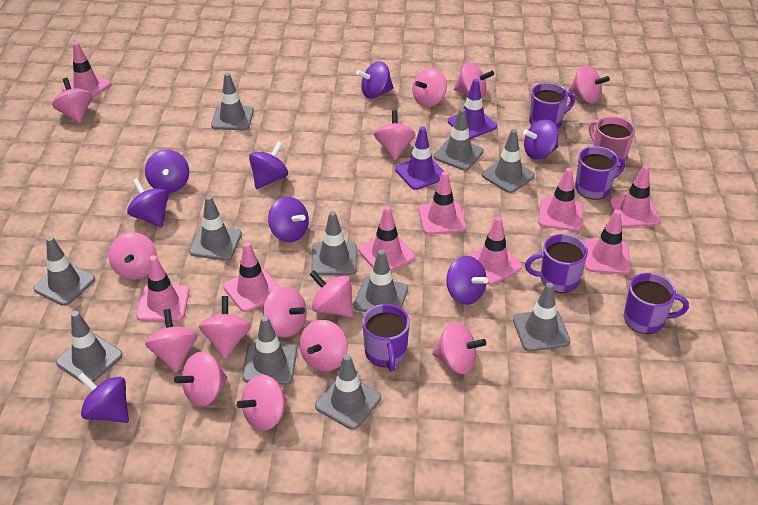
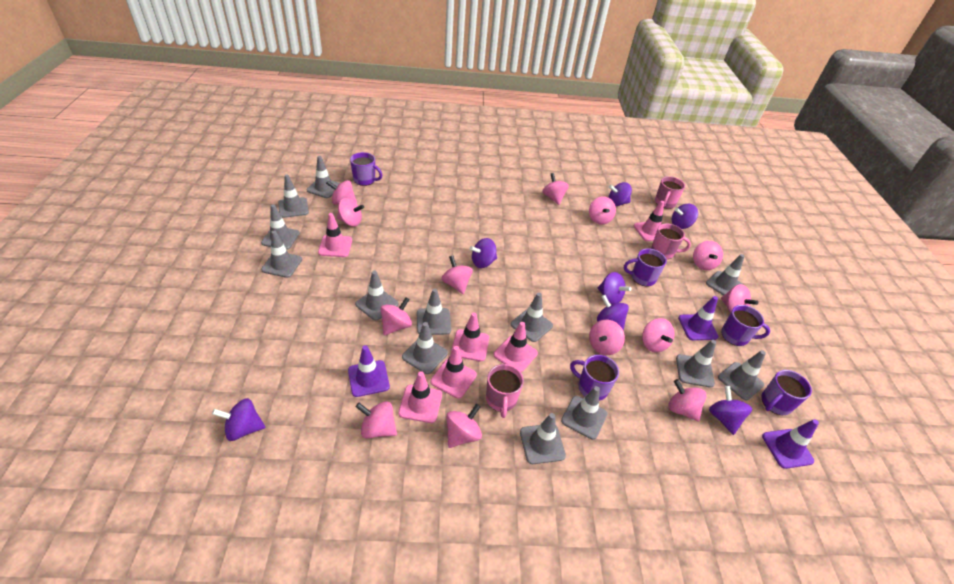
grey traffic cone: [33,236,95,306] [56,311,123,383] [189,196,242,261] [211,73,254,130] [242,316,297,385] [311,211,357,275] [315,354,381,430] [354,249,408,312] [434,108,484,171] [482,129,535,193] [513,283,571,351] = 11 -> [261,204,300,250] [261,231,302,278] [278,175,309,218] [307,156,340,198] [355,271,398,320] [402,322,448,374] [417,288,451,335] [511,293,553,342] [520,413,566,464] [561,386,607,440] [676,340,716,388] [706,254,744,296] [718,350,766,400] = 13
pink mug: [589,116,635,167] = 1 -> [486,364,524,418] [651,223,691,259] [655,176,685,209] = 3
pink spinning top: [52,78,92,124] [109,232,157,280] [145,309,198,373] [174,352,228,406] [199,296,251,359] [237,374,287,431] [263,286,307,337] [300,320,348,372] [309,270,353,317] [374,110,416,160] [412,68,447,107] [432,322,486,374] [454,63,494,98] [568,65,610,104] = 14 -> [326,180,357,205] [337,198,364,226] [356,401,397,439] [381,297,412,335] [441,256,473,294] [446,404,482,448] [542,173,569,205] [589,196,616,225] [589,320,625,355] [642,318,675,352] [668,379,706,421] [693,241,723,270] [721,284,758,313] = 13
pink traffic cone: [62,42,111,98] [136,255,189,321] [223,242,279,312] [358,206,415,271] [419,171,466,235] [466,216,522,285] [538,168,583,231] [584,210,631,274] [609,165,660,227] = 9 -> [318,213,352,257] [398,371,442,423] [431,346,477,399] [451,313,489,361] [494,322,538,372] [634,201,664,241] = 6
purple spinning top: [77,372,129,423] [127,178,169,228] [145,150,189,193] [249,141,288,189] [268,197,309,242] [356,62,394,99] [447,256,488,305] [523,119,559,160] = 8 -> [212,398,265,441] [470,238,497,268] [597,295,629,331] [598,272,632,304] [608,182,632,206] [672,204,698,229] [709,386,752,435] = 7
purple traffic cone: [395,127,444,190] [448,79,497,139] = 2 -> [348,345,390,397] [678,296,719,340] [762,419,819,469] = 3

